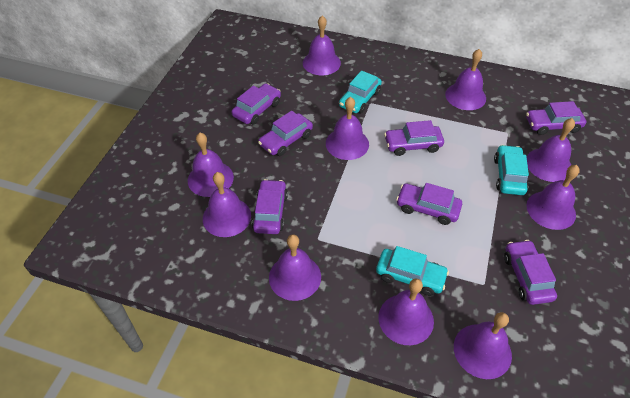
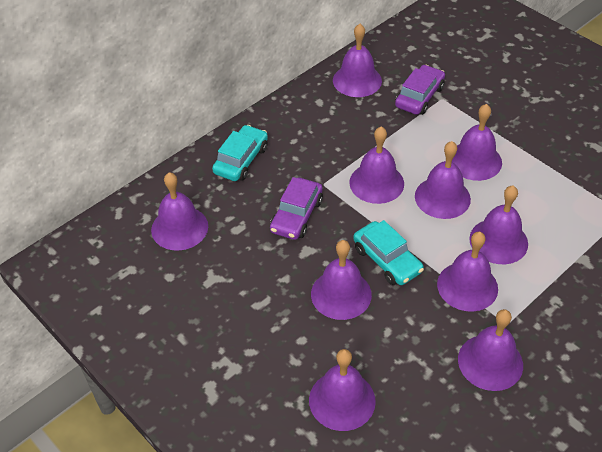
purple car: [232,83,281,125] [252,179,288,234] [258,111,313,156] [384,120,444,156] [396,183,462,225] [504,240,557,305] [526,101,586,135] = 7 -> [270,177,323,240] [395,65,445,115] = 2
turquoise car: [339,71,382,113] [376,246,449,296] [494,145,529,195] = 3 -> [212,125,268,181] [353,220,424,285] = 2

